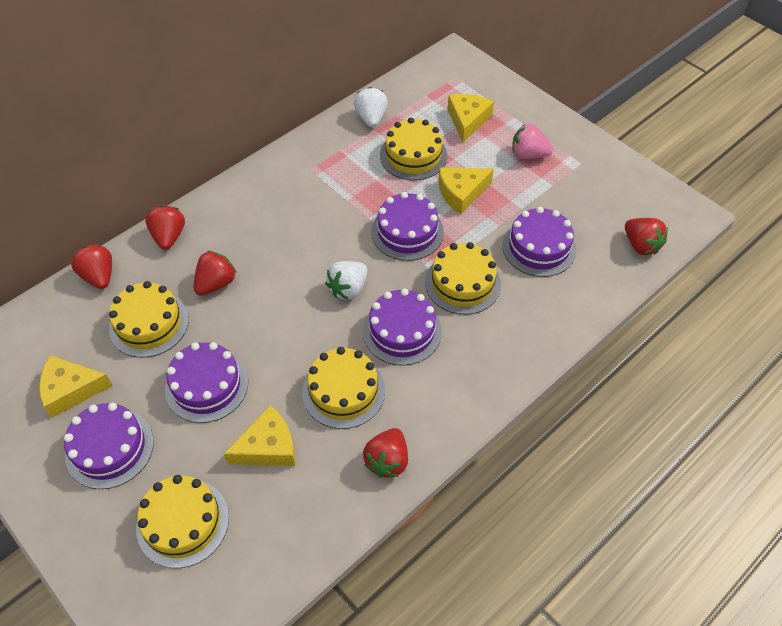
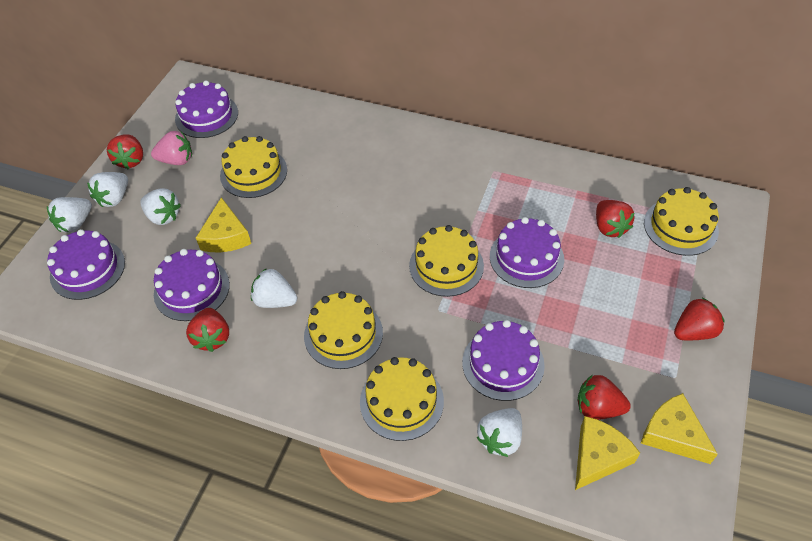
white strawberry: [325,261,367,300] [354,87,388,127] = 2 -> [47,197,92,233] [87,172,128,207] [140,188,181,225] [251,268,297,308] [476,408,522,457] = 5
yellow cheese: [39,355,113,418] [224,405,295,466] [439,167,494,214] [448,94,494,143] = 4 -> [196,197,251,252] [575,416,640,490] [641,393,718,464] = 3

